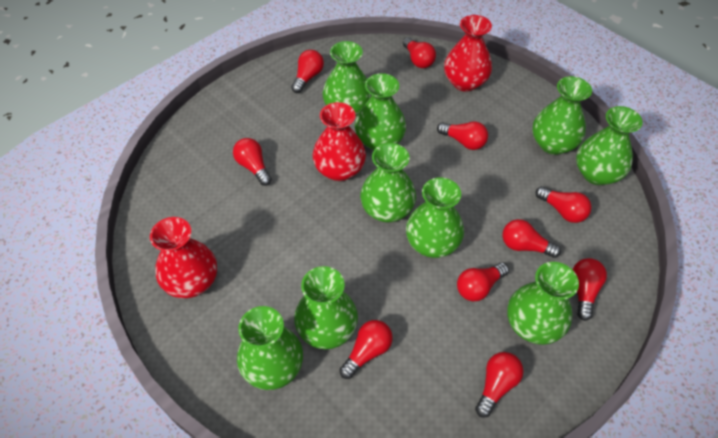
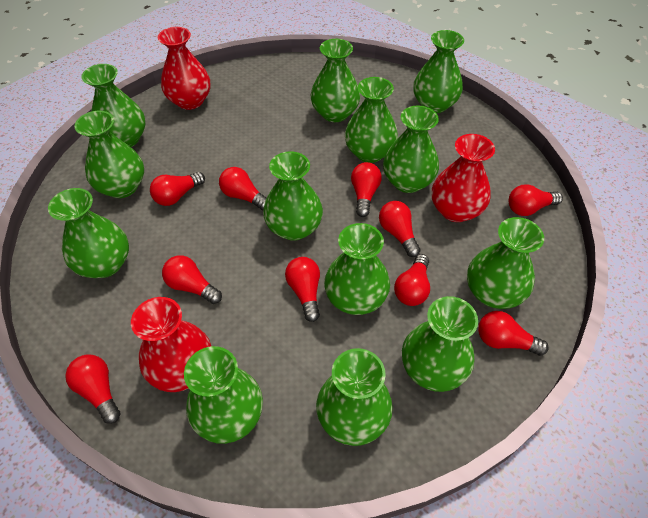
green vase: [237,306,303,390] [294,266,358,349] [323,41,372,117] [355,73,406,151] [360,143,416,222] [406,177,464,258] [507,262,579,345] [532,76,592,155] [576,106,643,185] = 9 -> [48,188,129,278] [74,111,144,198] [82,64,146,147] [184,346,263,444] [263,151,323,241] [310,39,360,122] [316,348,393,446] [324,223,390,315] [345,77,398,163] [383,106,439,193] [402,296,478,392] [413,30,464,113] [467,217,544,309] = 13

